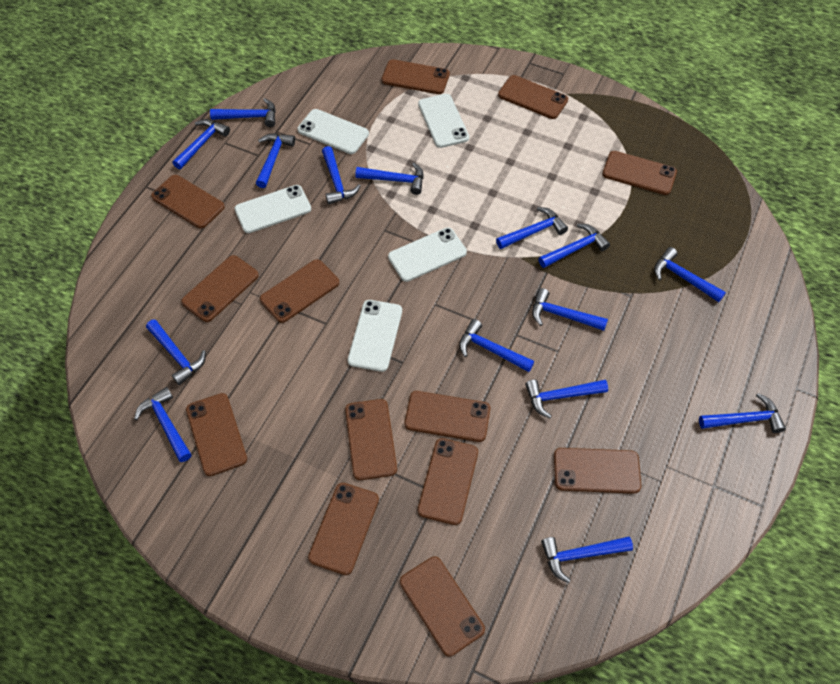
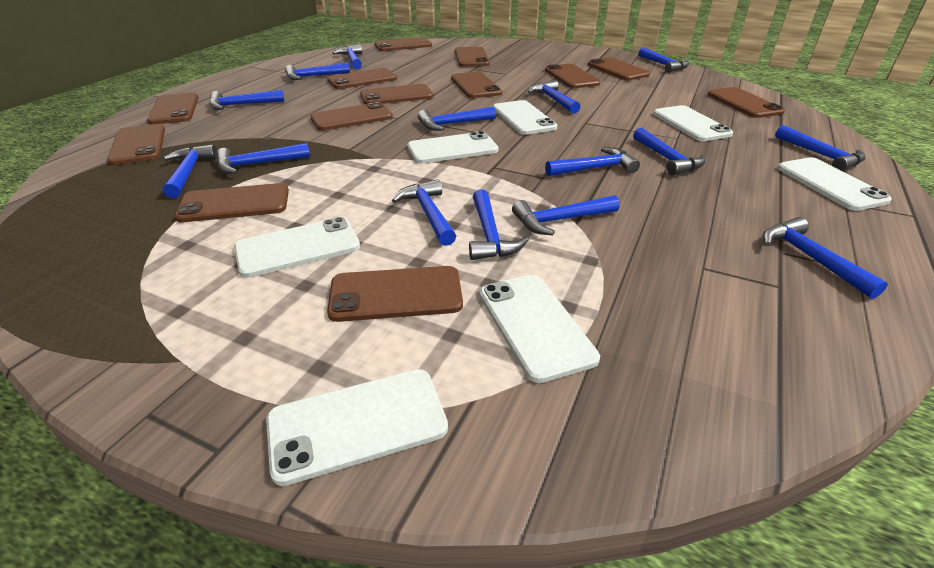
white phone: [235,185,311,233] [297,109,369,154] [348,300,402,372] [388,227,467,282] [418,94,469,148] = 5 -> [234,217,360,278] [266,369,448,486] [407,131,499,163] [479,275,600,383] [493,100,557,135] [653,105,733,141] [778,157,892,211] = 7

